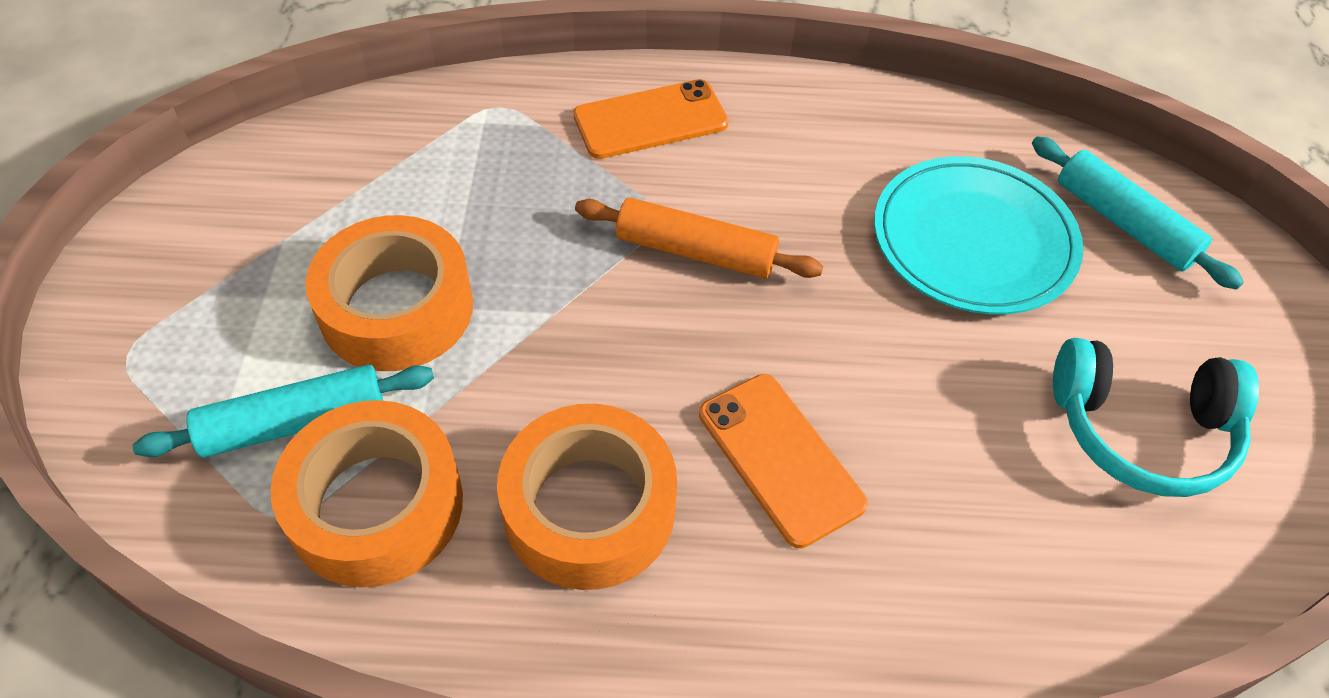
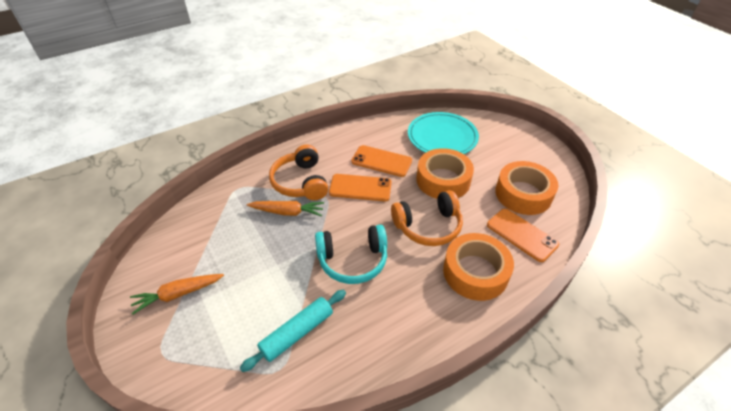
orange carrot: none = 0 -> [130,274,224,315] [247,201,324,217] = 2
orange headphones: none = 0 -> [269,145,328,200] [391,190,463,246] = 2
orange phone: [573,79,729,159] [699,374,868,548] = 2 -> [329,174,392,202] [351,145,412,177] [487,209,559,262] = 3
orange rolling pin: [575,197,823,278] = 1 -> none = 0
turquoise rolling pin: [133,364,434,458] [1032,136,1244,290] = 2 -> [240,290,346,372] = 1

